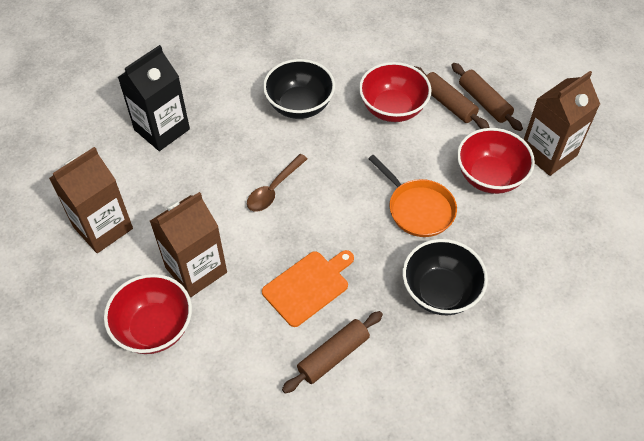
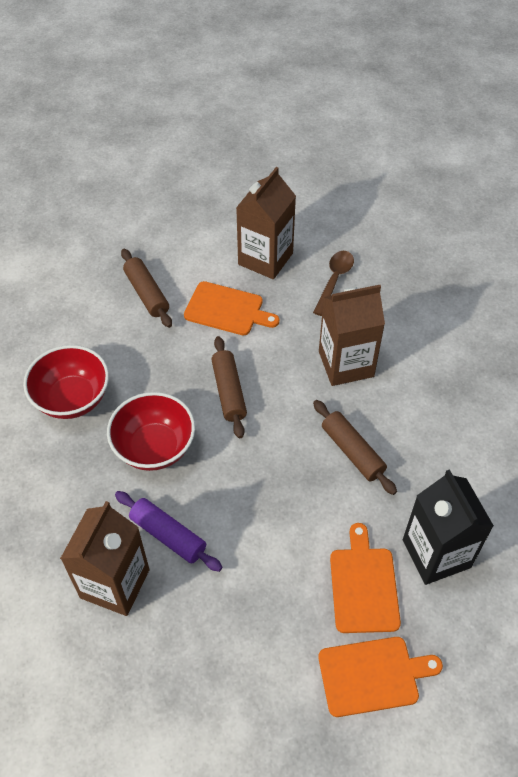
black bowl: [263,59,335,119] [403,239,488,315] = 2 -> none = 0
orange cutting board: [262,250,354,327] = 1 -> [184,281,279,335] [318,637,443,717] [330,523,401,633] = 3
orange pan: [368,154,457,237] = 1 -> none = 0
purple rolling pin: none = 0 -> [115,491,223,572] = 1
red bowl: [104,274,192,354] [359,62,431,122] [457,128,535,194] = 3 -> [23,345,109,419] [107,392,195,471] = 2

